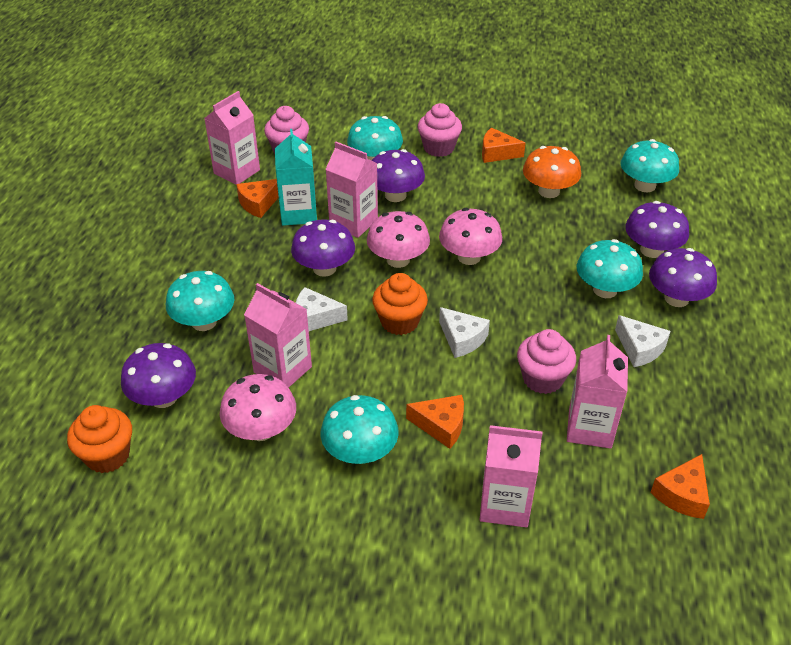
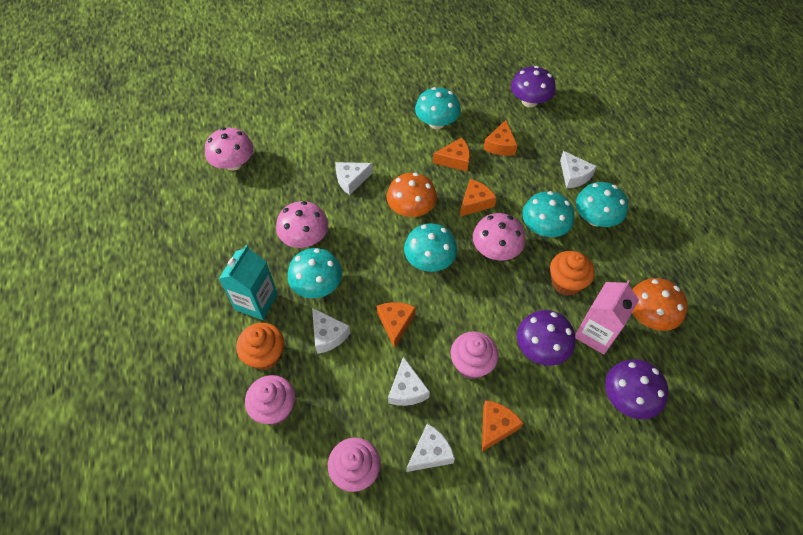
orange cheese: [236,179,279,218] [406,395,464,449] [482,128,525,163] [650,454,710,519] = 4 -> [377,302,416,349] [433,137,470,171] [460,179,497,217] [482,400,523,452] [483,120,517,156] = 5
orange mushroom: [523,146,581,198] = 1 -> [387,173,437,217] [632,278,688,331] = 2
pink carton: [204,91,260,185] [244,283,312,388] [325,142,378,238] [479,425,543,528] [567,335,628,449] = 5 -> [575,280,639,354] = 1
purple mushroom: [121,343,196,408] [291,219,355,277] [372,149,425,202] [625,201,689,258] [649,248,717,307] = 5 -> [511,66,556,108] [517,310,576,366] [605,359,668,419] = 3
white cheese: [296,287,348,331] [439,307,490,358] [615,315,671,367] = 3 -> [312,308,351,354] [336,162,373,195] [388,356,430,406] [406,424,455,472] [560,151,597,189] = 5

